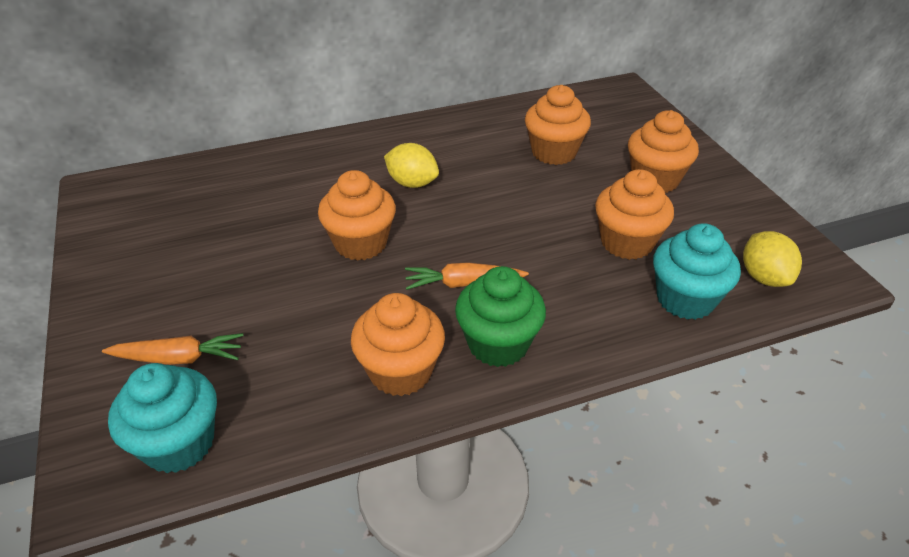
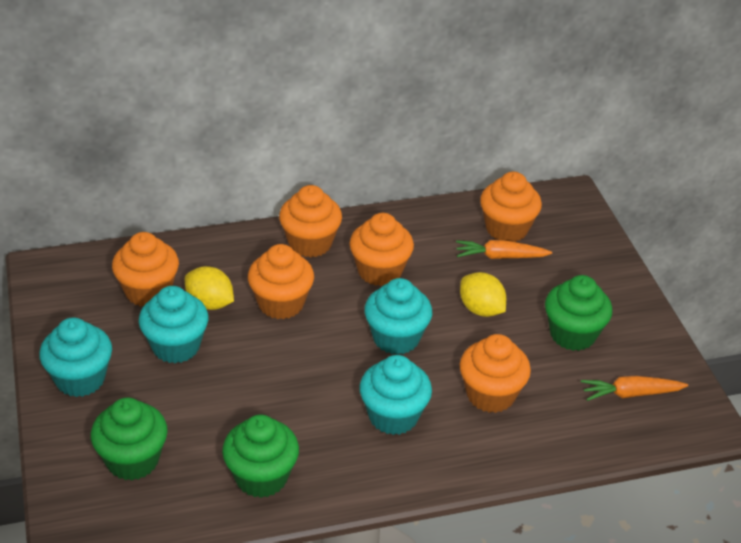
green cupcake: [455,266,546,367] = 1 -> [91,397,168,480] [222,415,299,498] [545,275,613,351] = 3
orange cupcake: [318,170,396,261] [351,293,445,396] [525,85,591,165] [595,169,674,260] [628,110,699,193] = 5 -> [112,232,179,307] [248,244,314,319] [279,185,342,258] [350,213,414,286] [460,334,531,413] [480,172,542,242] = 6
turquoise cupcake: [108,363,217,473] [653,223,741,320] = 2 -> [39,318,112,397] [139,286,209,363] [359,355,432,435] [364,278,432,355] = 4

